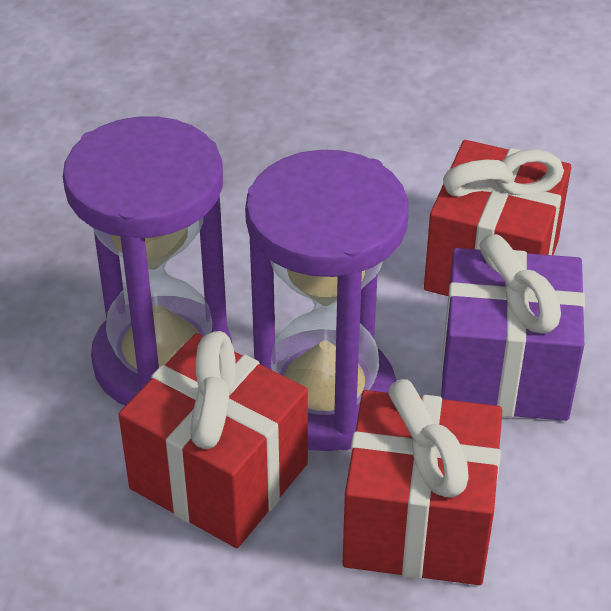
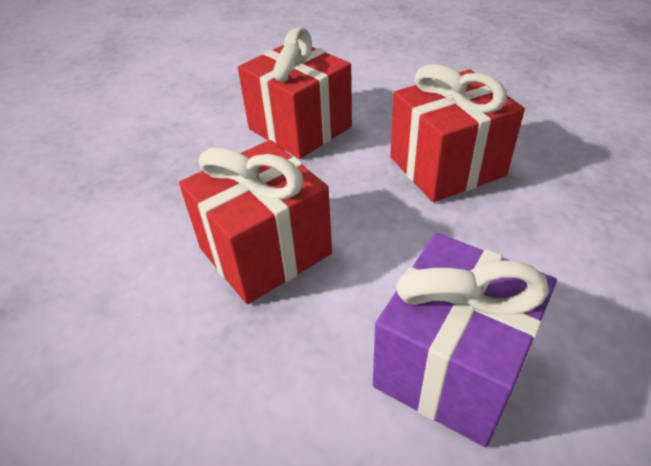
purple hourglass: [63,116,232,406] [245,150,409,451] = 2 -> none = 0

